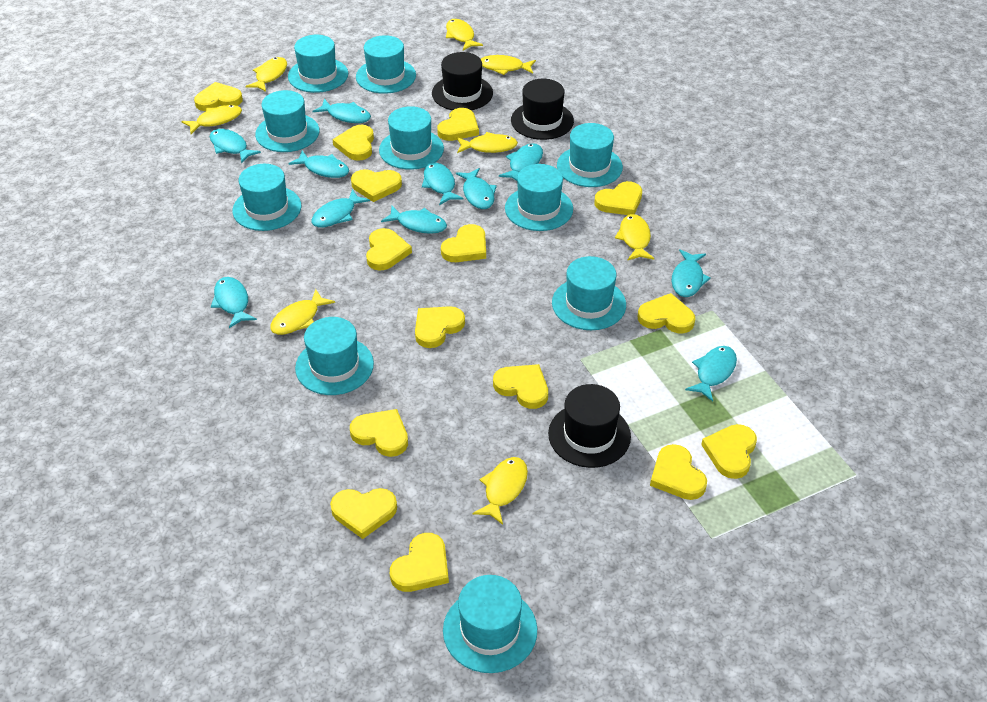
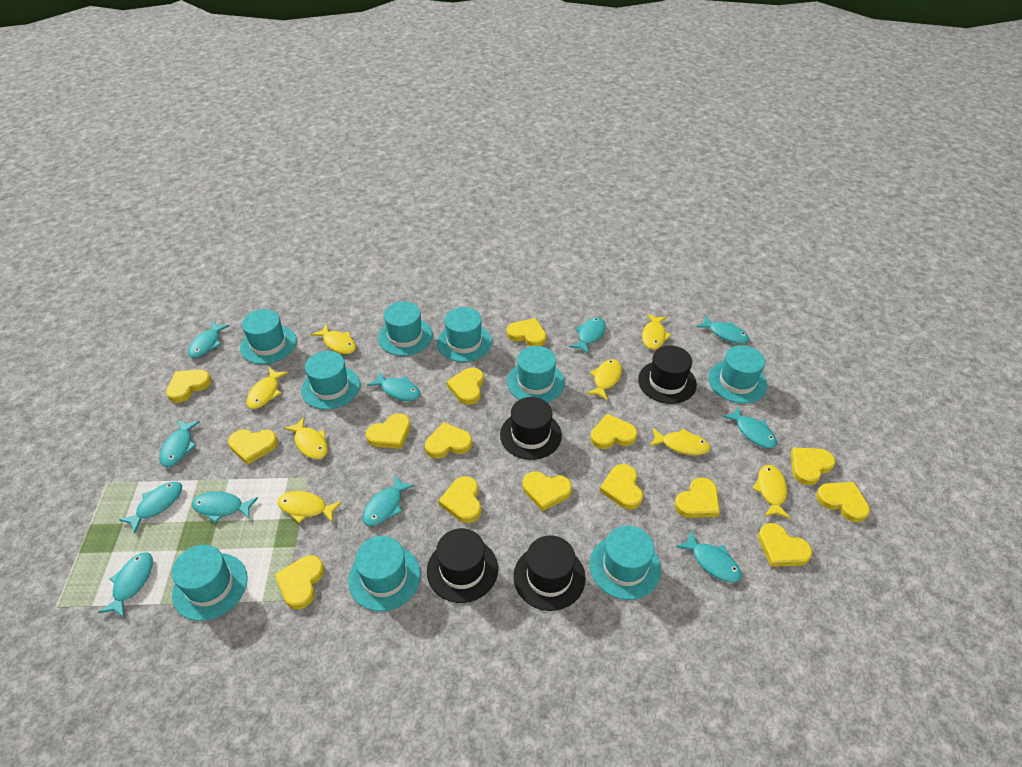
black hat: [432,52,493,110] [511,79,574,140] [548,384,631,468] = 3 -> [427,528,498,603] [500,397,562,460] [513,535,586,611] [638,345,697,404] = 4
turquoise hat: [232,164,301,231] [255,90,320,152] [288,35,348,93] [295,317,374,395] [356,35,416,94] [379,106,444,170] [443,575,537,673] [505,164,573,231] [552,256,626,330] [557,123,623,187] = 10 -> [172,545,248,621] [240,309,297,364] [301,351,360,410] [348,536,421,611] [378,301,433,356] [437,307,492,362] [507,346,565,403] [590,525,661,600] [708,345,767,403] = 9

